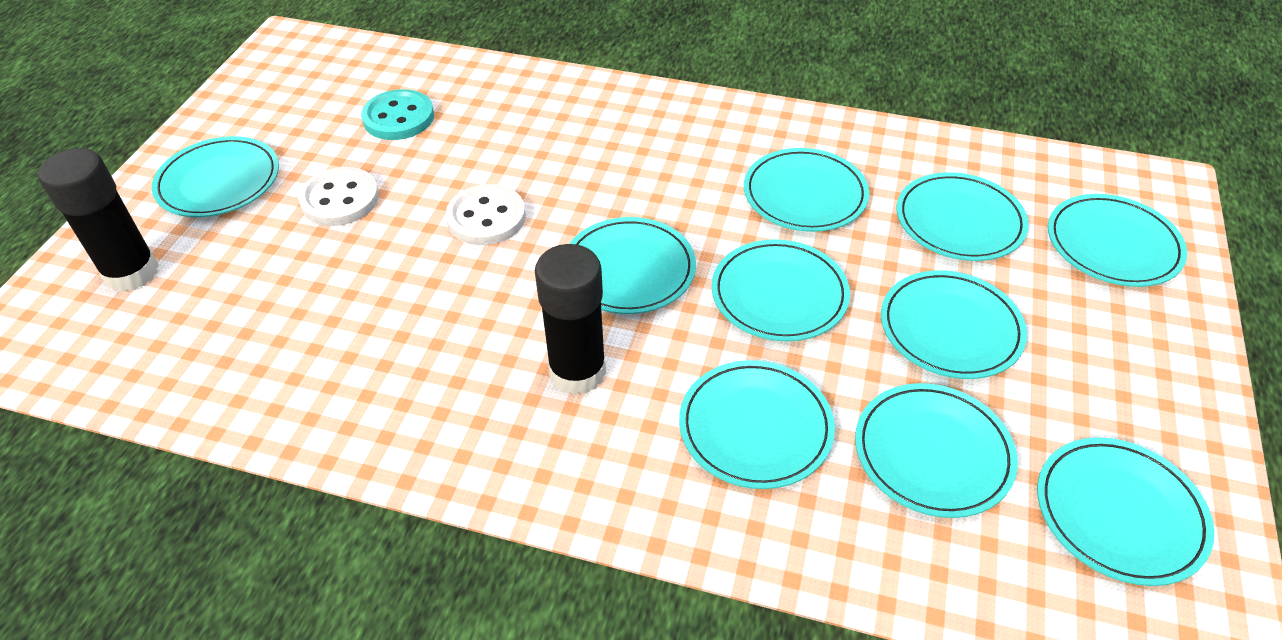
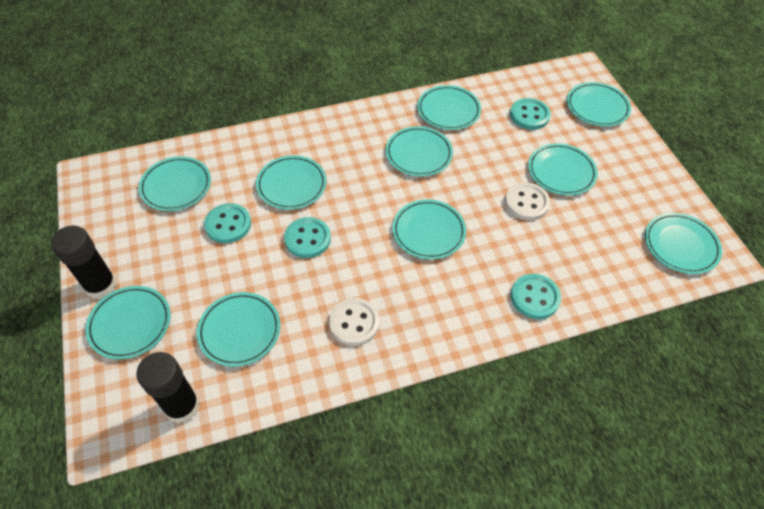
turquoise button: [361,89,434,140] = 1 -> [204,203,251,243] [284,217,331,258] [510,98,551,130] [511,274,561,319] = 4

